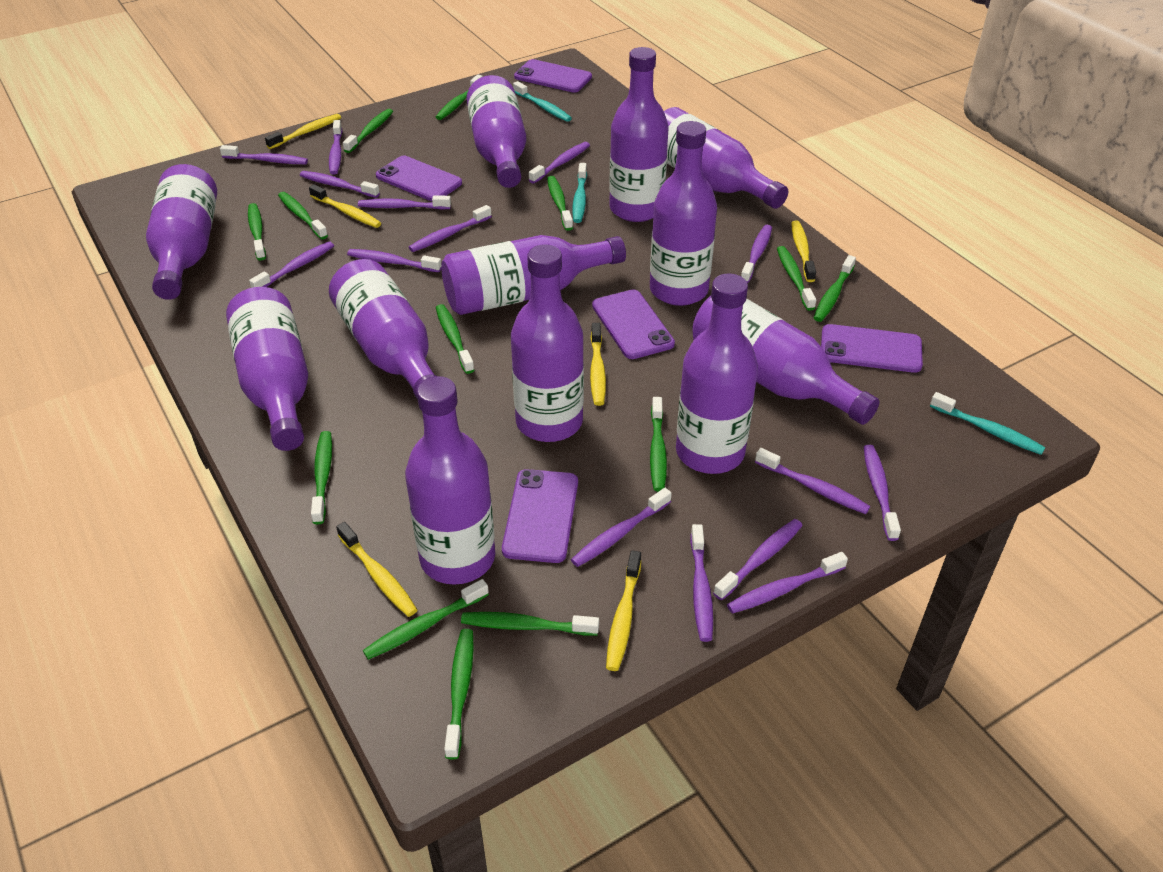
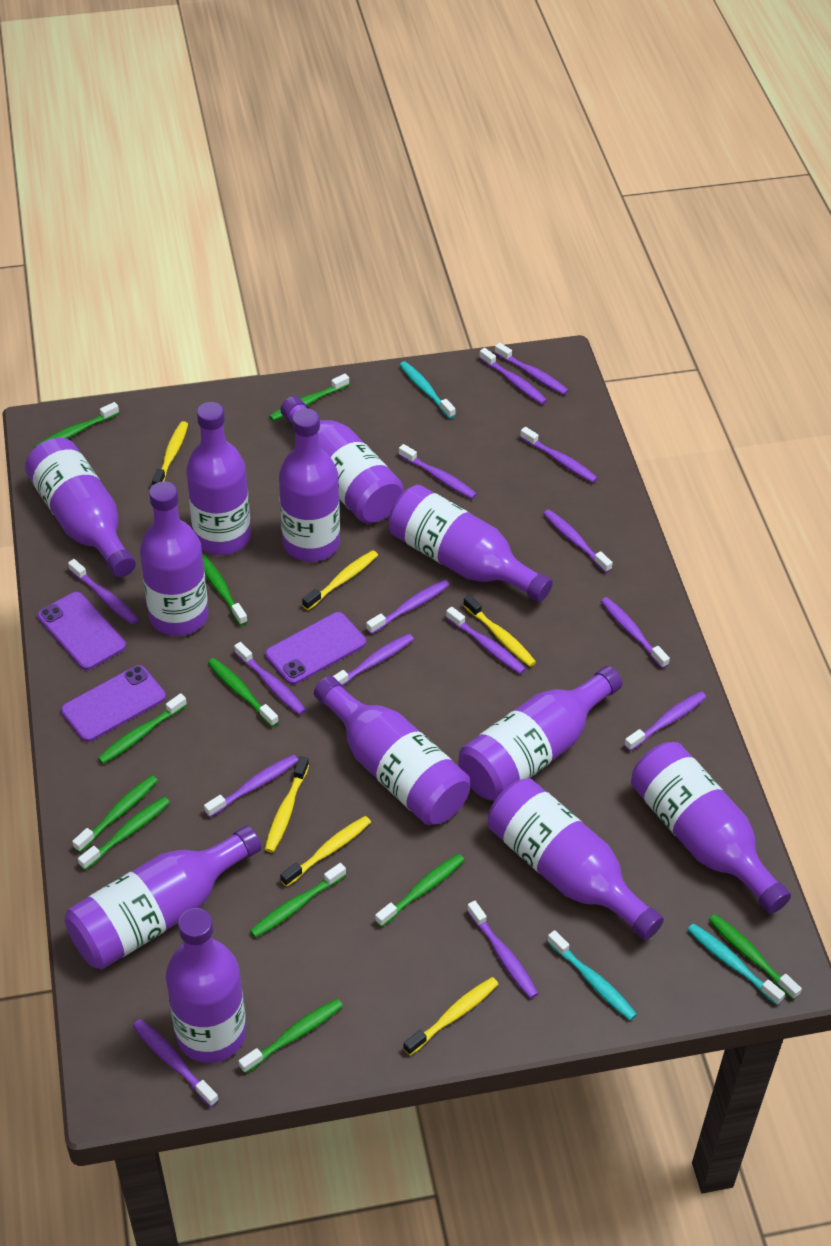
green toothbrush: [248,203,266,261] [278,192,328,239] [311,431,332,524] [343,109,393,153] [363,579,489,660] [436,74,483,120] [436,304,474,374] [444,629,474,759] [461,612,599,636] [547,176,573,231] [650,397,667,492] [777,246,816,311] [814,255,856,322] = 13 -> [34,402,119,447] [72,775,158,853] [78,797,170,870] [98,693,187,764] [202,554,248,626] [208,658,279,727] [239,999,343,1073] [250,863,346,938] [269,374,349,421] [375,854,464,927] [709,914,802,1000] = 11
purple phone: [376,156,462,201] [502,469,578,563] [514,59,592,92] [592,290,675,359] [821,324,923,373] = 5 -> [37,592,126,670] [61,665,166,742] [265,612,366,685] = 3

